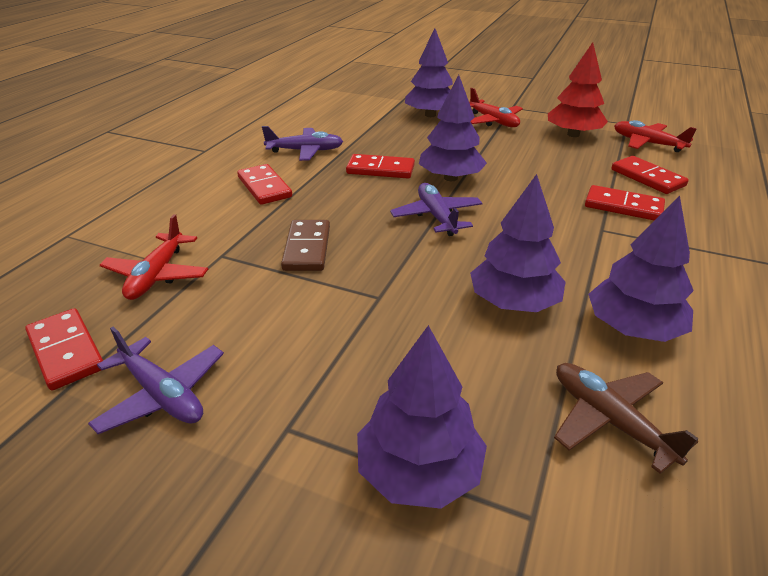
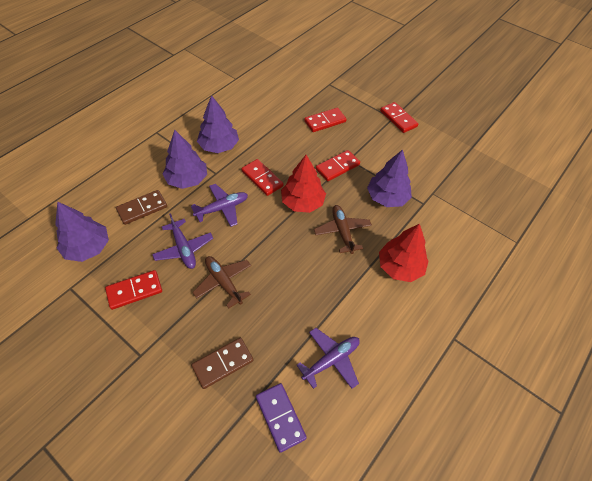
brown domino: [281,220,330,271] = 1 -> [116,190,167,225] [191,338,253,389] = 2
brown plane: [554,363,699,474] = 1 -> [193,256,251,308] [314,205,372,254] = 2
purple domino: none = 0 -> [256,383,307,453] = 1
purple tree: [357,325,487,509] [405,28,453,117] [419,75,487,181] [470,174,565,312] [588,196,694,342] = 5 -> [55,201,109,262] [163,130,207,189] [197,95,239,153] [367,149,412,207] = 4
red plane: [100,214,208,300] [469,88,523,127] [614,120,697,152] = 3 -> none = 0
red tree: [548,42,608,137] = 1 -> [281,155,326,213] [379,224,429,282] = 2

